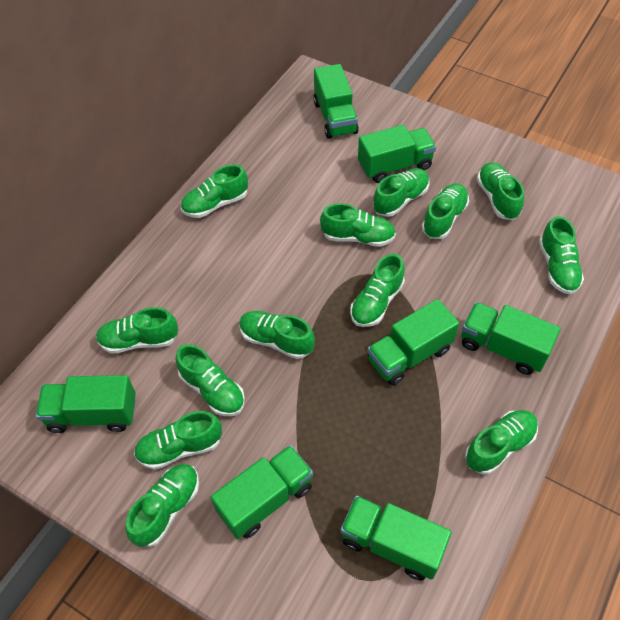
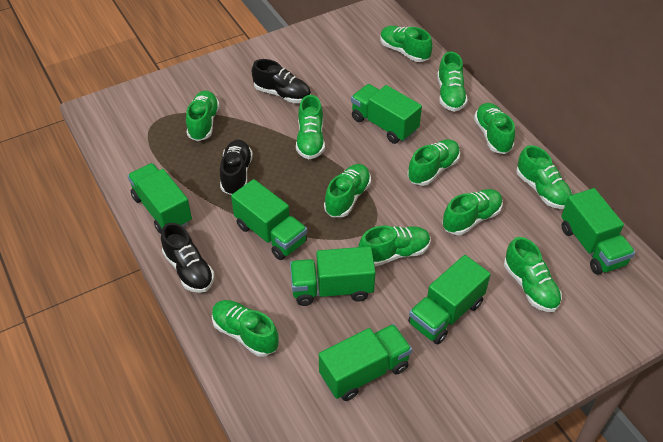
black shoe: none = 0 -> [161,223,214,293] [220,140,253,195] [252,59,311,103] = 3
green shoe: [96,307,178,354] [126,464,199,547] [134,411,222,470] [175,344,245,416] [181,164,248,218] [239,311,315,359] [320,203,396,247] [350,254,405,327] [373,168,430,217] [422,183,469,239] [465,410,538,474] [477,162,524,220] [539,216,584,295] = 13 -> [186,91,220,141] [212,300,279,357] [296,95,325,159] [324,164,371,217] [358,226,430,266] [380,26,432,62] [407,139,460,186] [437,51,468,112] [442,189,503,235] [474,103,515,154] [504,237,562,312] [516,145,572,209] = 12

